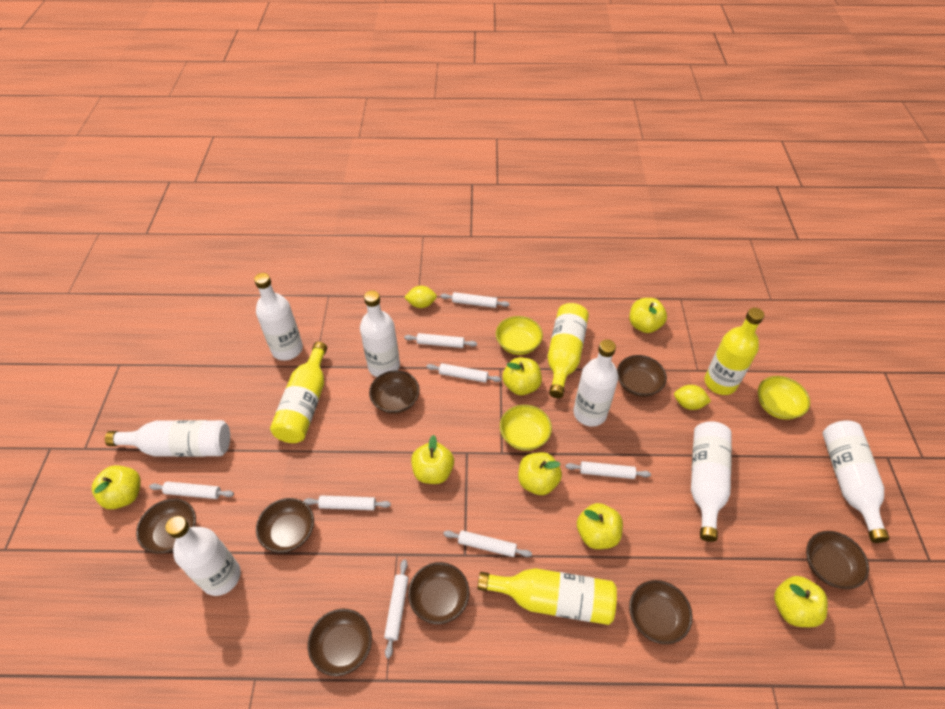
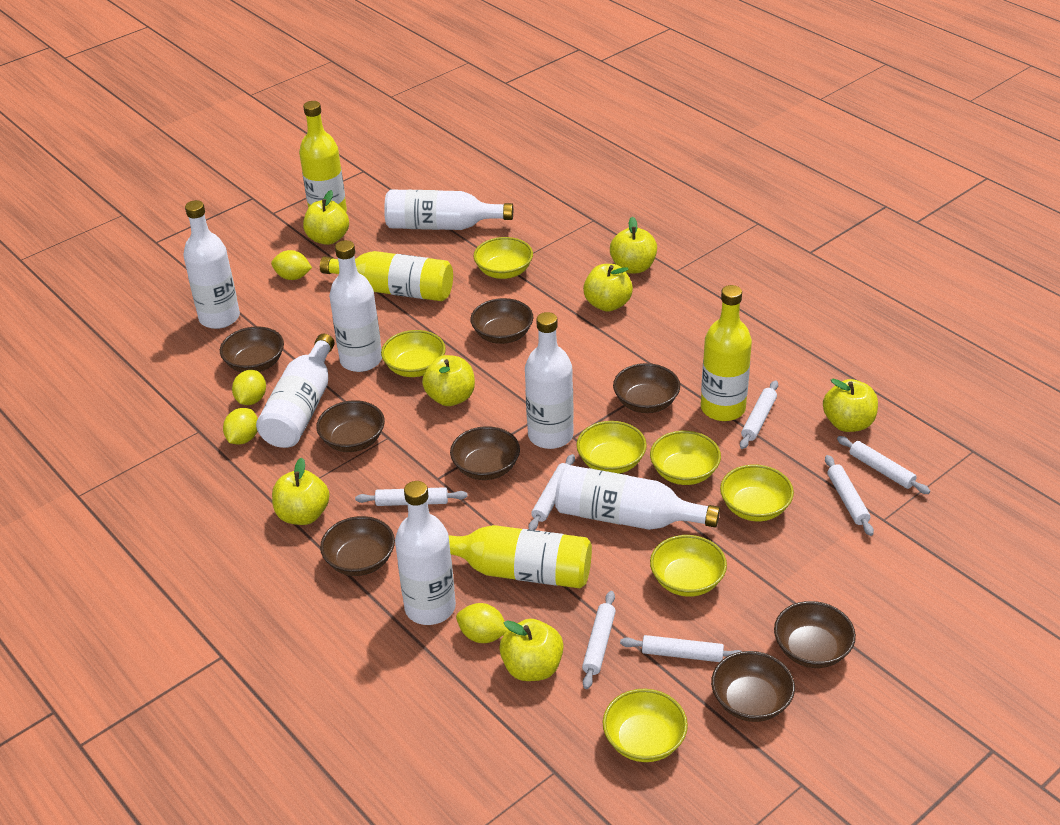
white rolling pin: [149,481,234,499] [304,495,391,510] [384,559,409,658] [404,333,477,348] [426,363,501,383] [440,292,510,308] [443,530,532,557] [566,461,651,479] = 8 -> [355,487,468,506] [528,454,575,530] [582,591,616,689] [620,635,742,662] [740,380,778,449] [825,455,874,536] [837,436,930,494] = 7
yellow bowl: [496,316,543,355] [500,405,552,451] [758,376,810,420] = 3 -> [381,330,446,377] [473,237,533,279] [576,421,647,474] [603,689,688,762] [650,431,721,485] [650,535,727,597] [720,465,794,521] = 7
yellow lemon: [404,286,437,308] [674,385,711,410] = 2 -> [223,408,258,444] [232,370,266,405] [271,250,312,280] [456,603,508,643] = 4

